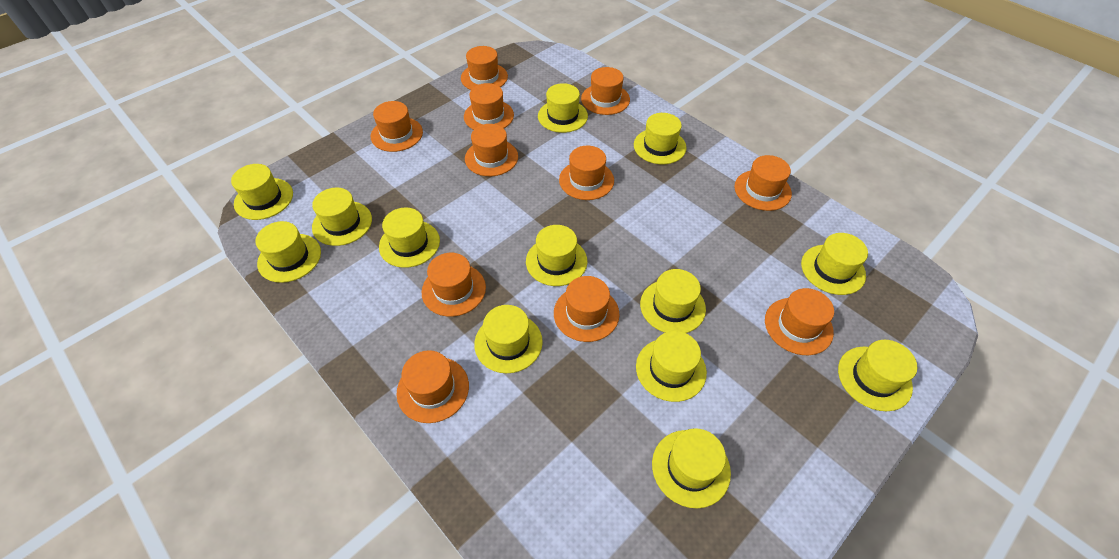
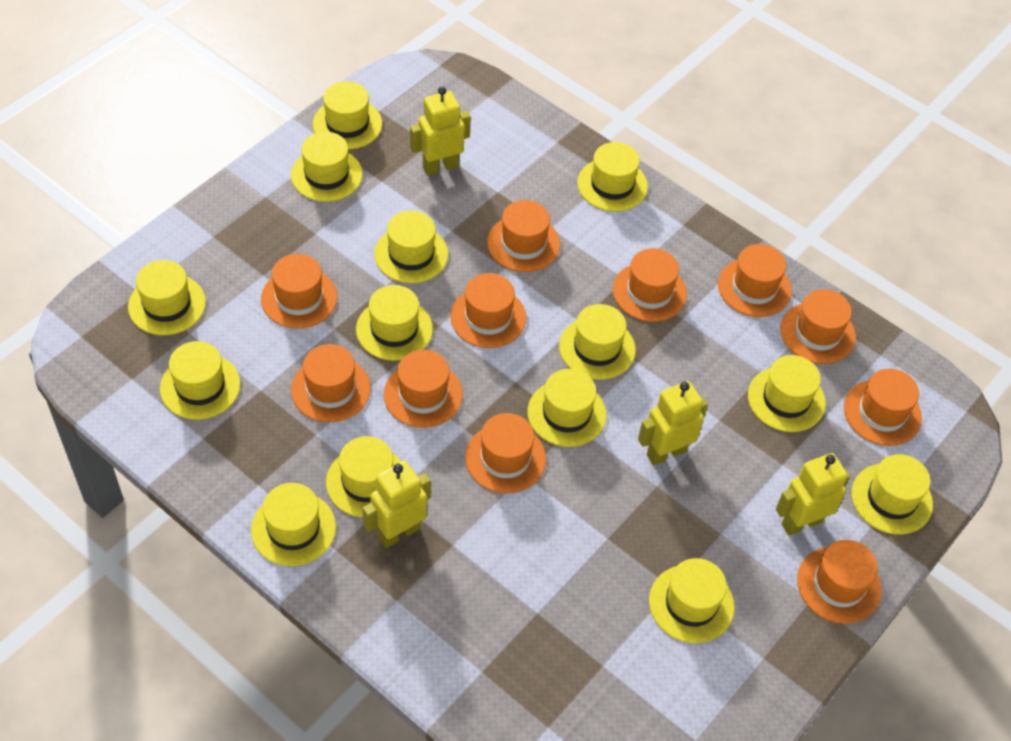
yellow hat: [231,164,293,220] [255,221,321,283] [312,188,372,246] [379,208,440,268] [474,305,543,373] [526,225,587,286] [538,83,588,133] [634,113,686,164] [636,331,707,402] [640,269,706,333] [652,428,731,509] [801,233,868,295] [838,340,917,411] = 13 -> [128,260,206,335] [160,341,240,420] [251,483,336,566] [291,132,363,202] [313,81,382,149] [326,436,401,518] [356,285,433,361] [374,211,448,283] [527,369,606,447] [559,304,636,380] [577,142,648,212] [649,558,735,643] [748,355,826,432] [852,454,933,535] = 14
yellow robot: none = 0 -> [362,461,431,548] [410,87,471,176] [638,381,708,465] [776,453,850,536] = 4

